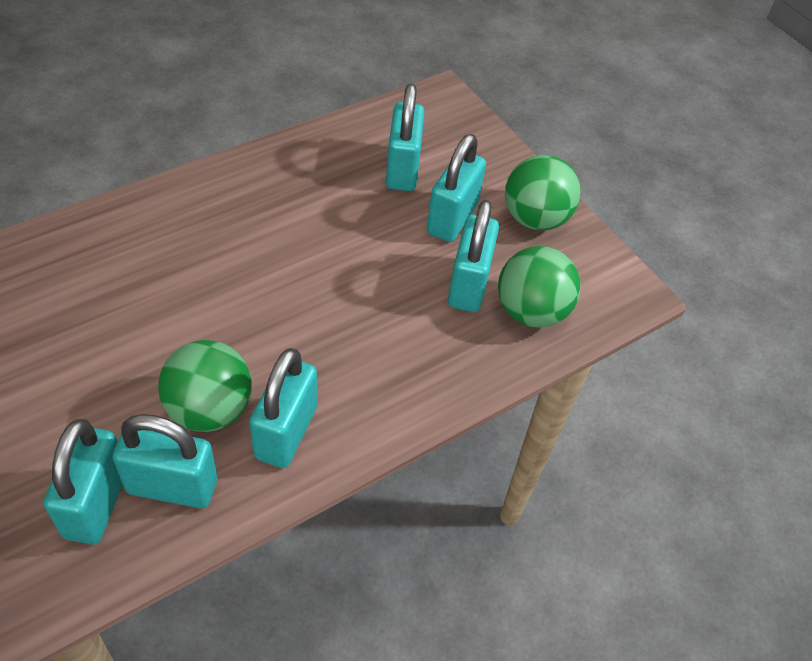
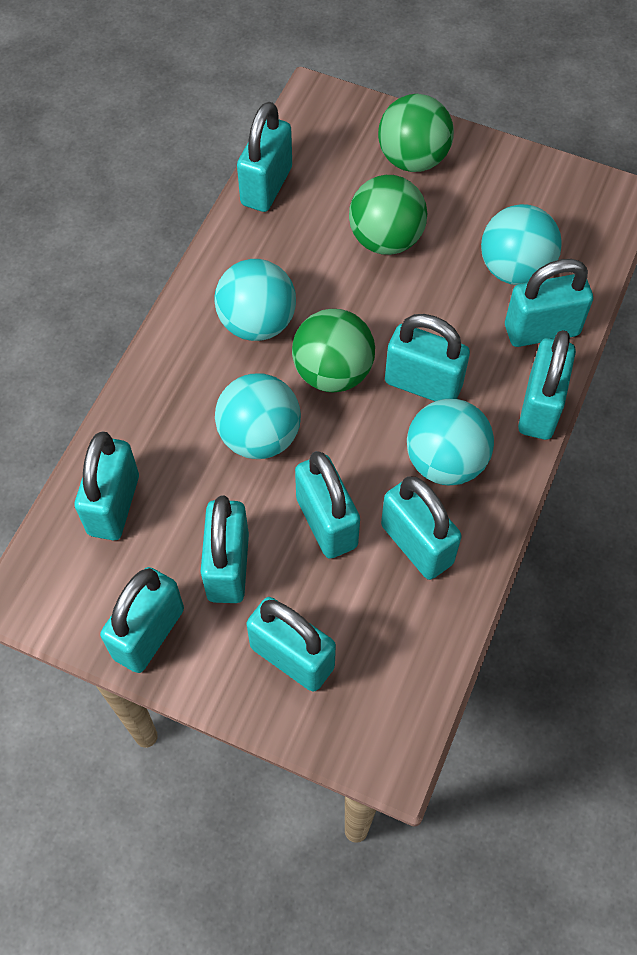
turquoise ball: none = 0 -> [214,259,296,341] [215,374,301,459] [407,399,494,485] [481,204,562,285] = 4
turquoise padlock: [44,419,123,545] [113,414,217,508] [249,348,317,468] [386,84,425,191] [427,134,486,242] [448,200,499,312] = 6 -> [75,431,139,540] [100,567,184,673] [200,495,249,603] [237,102,292,212] [246,597,336,692] [295,451,360,559] [381,476,462,580] [385,314,470,401] [505,259,593,347] [518,330,576,440] = 10

